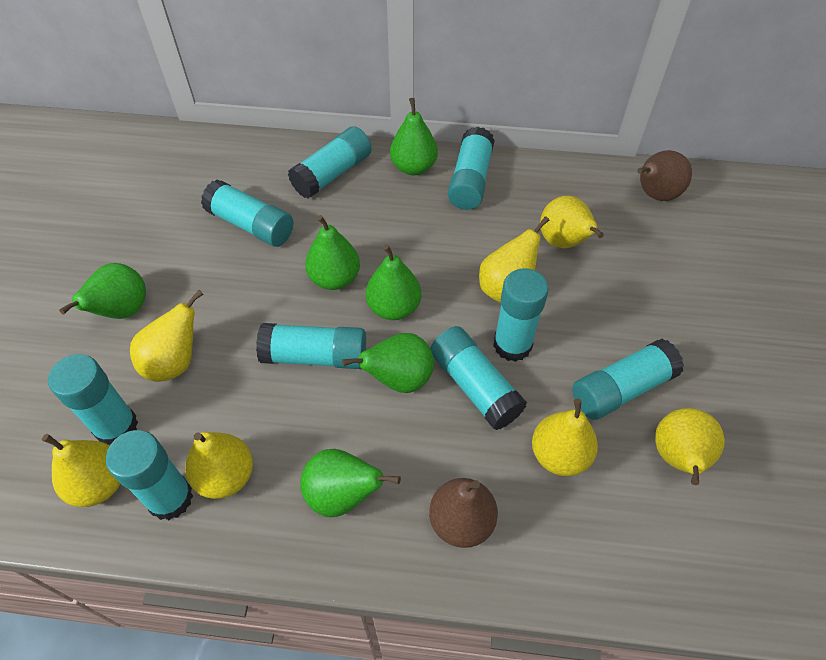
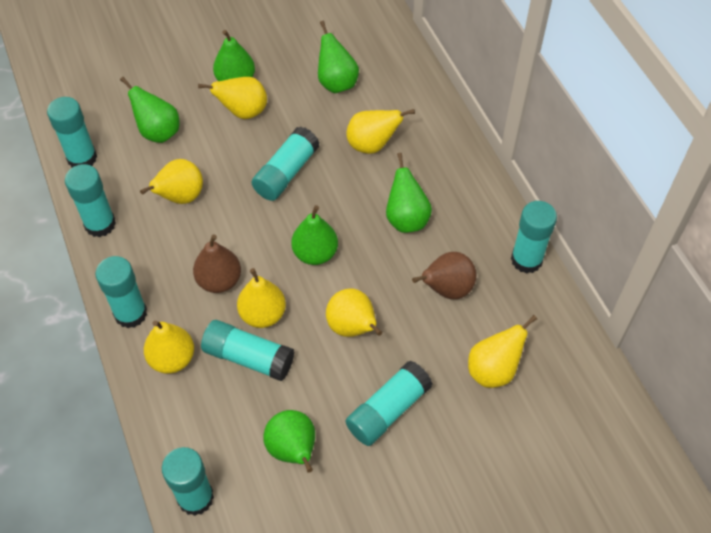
turquoise glue stick: [48,354,138,445] [106,430,193,520] [201,179,293,247] [256,323,366,369] [288,126,372,199] [430,326,527,430] [448,127,495,210] [493,268,549,362] [572,339,684,420] = 9 -> [47,97,97,168] [65,164,116,237] [95,256,147,328] [162,447,214,516] [201,320,294,381] [251,126,320,201] [346,360,433,446] [511,201,557,274] = 8

